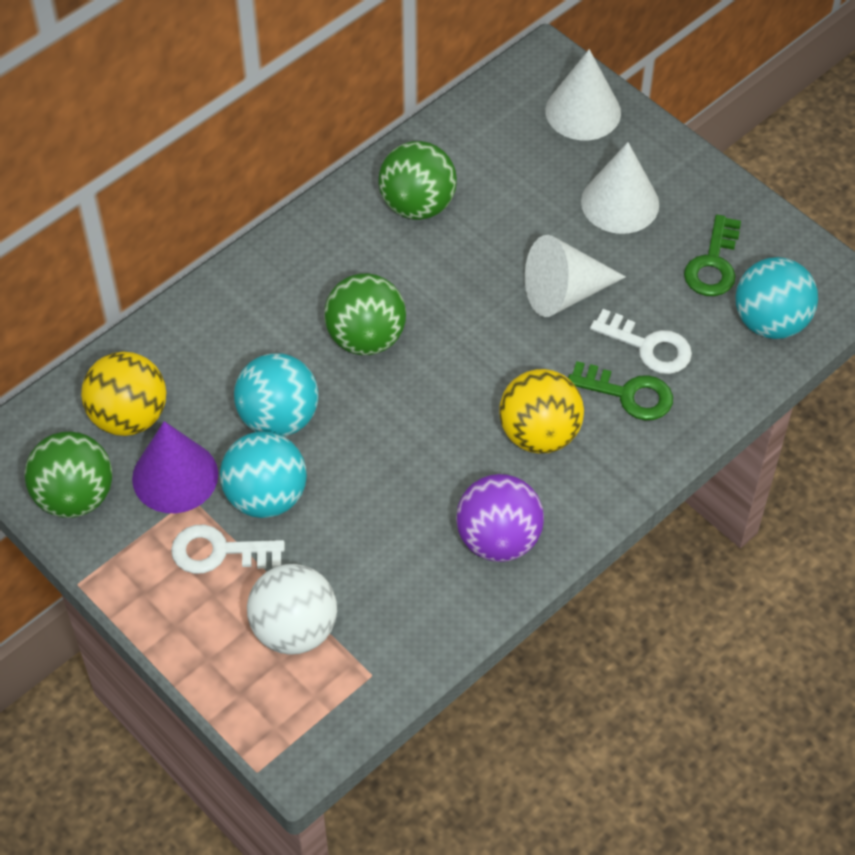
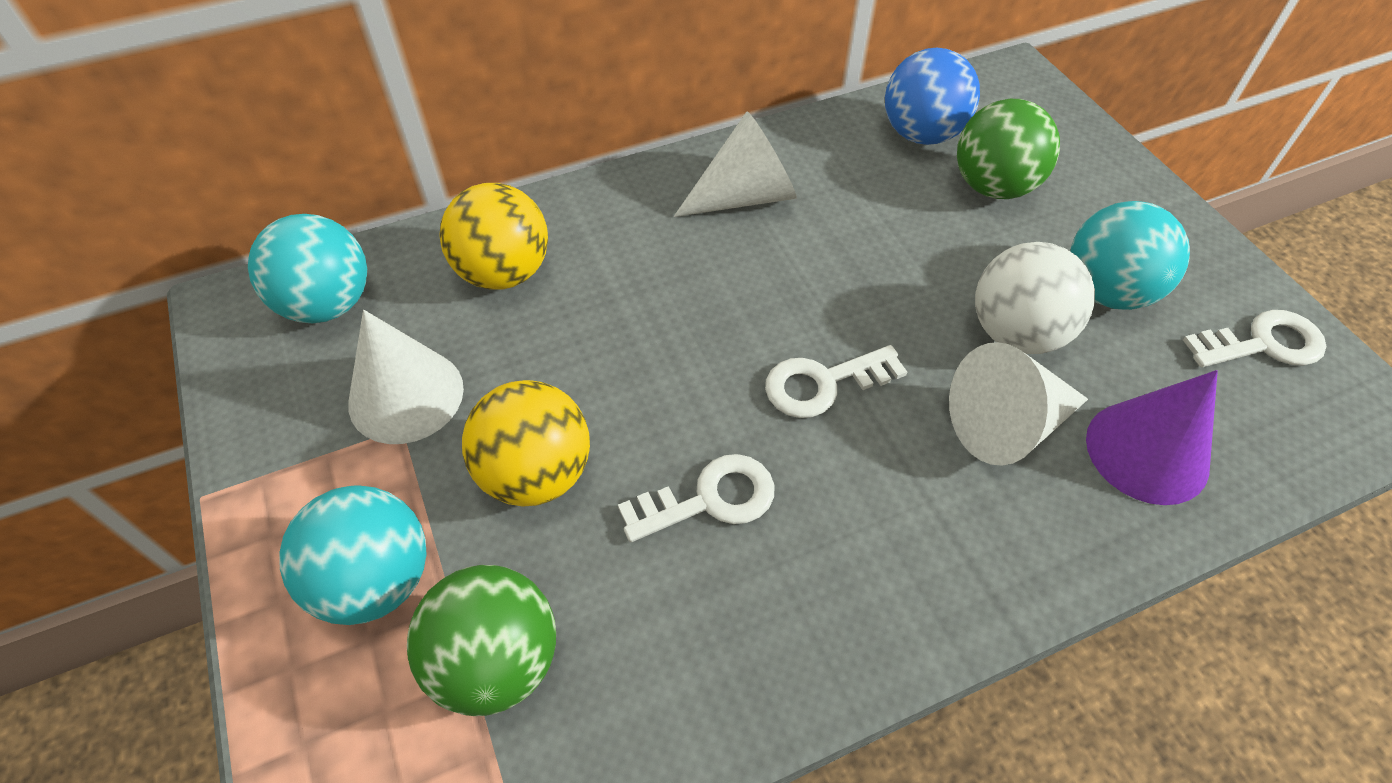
blue ball: none = 0 -> [885,48,980,145] = 1
green ball: [24,432,112,518] [324,273,406,355] [379,141,457,220] = 3 -> [407,565,556,716] [957,99,1060,199] = 2
green key: [568,361,673,420] [684,215,741,296] = 2 -> none = 0
purple ball: [456,474,544,562] = 1 -> none = 0
white key: [171,525,285,574] [590,309,692,374] = 2 -> [618,454,775,542] [765,345,907,418] [1183,310,1326,367] = 3

